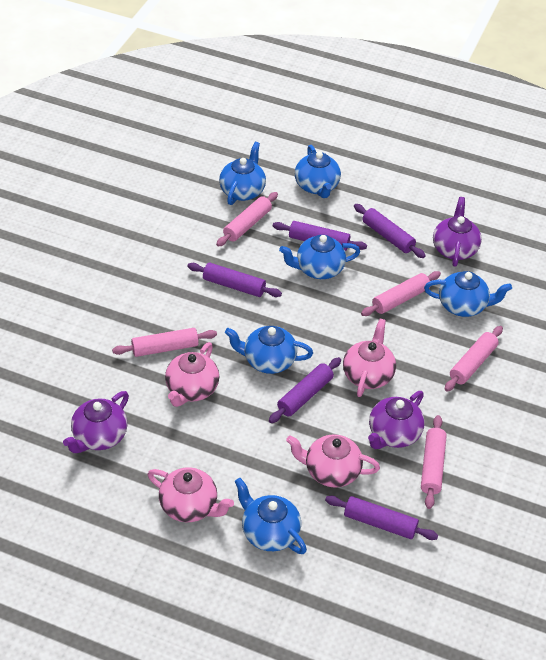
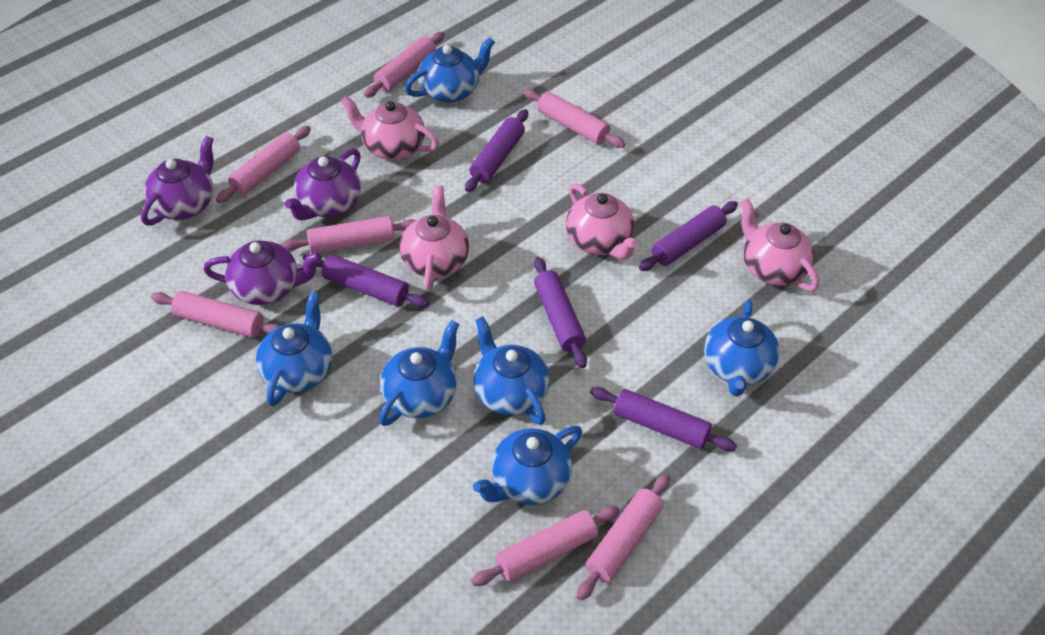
pink rolling pin: [112,328,217,357] [216,192,278,247] [361,271,441,316] [421,415,447,509] [445,326,503,391] = 5 -> [151,291,280,338] [216,126,311,203] [281,216,416,254] [364,32,445,98] [471,506,620,586] [523,89,625,148] [577,474,670,601] = 7

